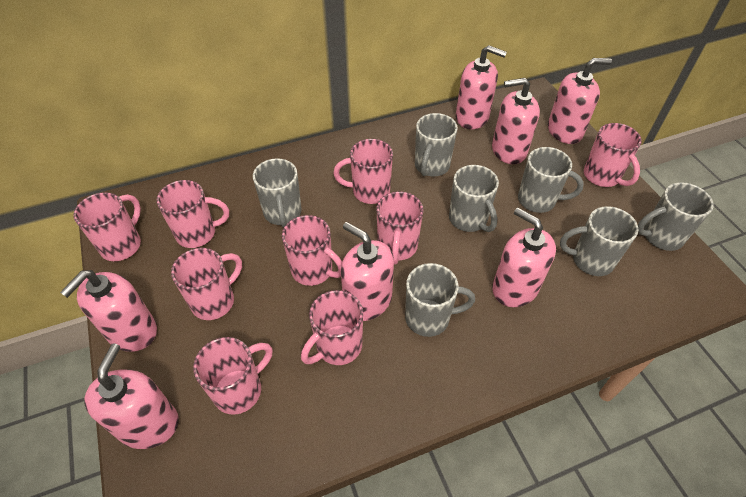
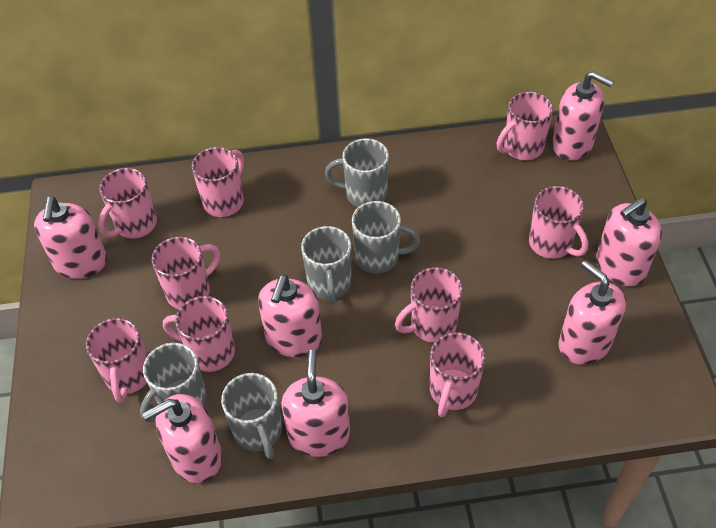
grey mug: [253,158,301,228] [405,263,475,337] [415,113,458,176] [449,165,499,232] [518,147,584,213] [560,206,638,276] [638,182,714,251] = 7 -> [140,343,207,422] [221,373,282,459] [301,226,351,305] [325,138,389,207] [352,201,420,274] = 5

